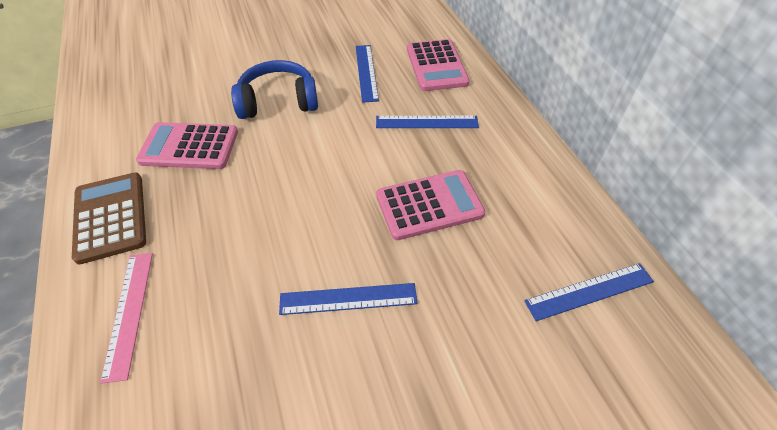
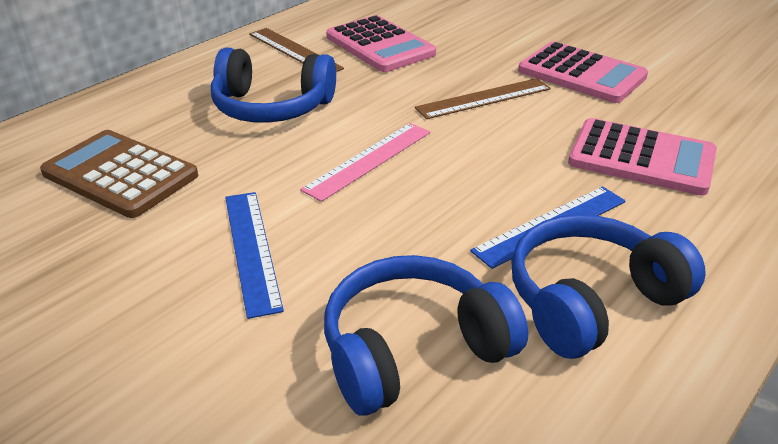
blue headphones: [231,60,318,119] = 1 -> [211,48,336,123] [324,255,528,416] [511,214,706,359] = 3
blue ruler: [279,283,417,315] [356,45,379,103] [376,116,479,128] [524,263,654,321] = 4 -> [225,192,284,319] [470,186,625,269] = 2
brown ruler: none = 0 -> [249,28,344,72] [415,78,551,119] = 2

